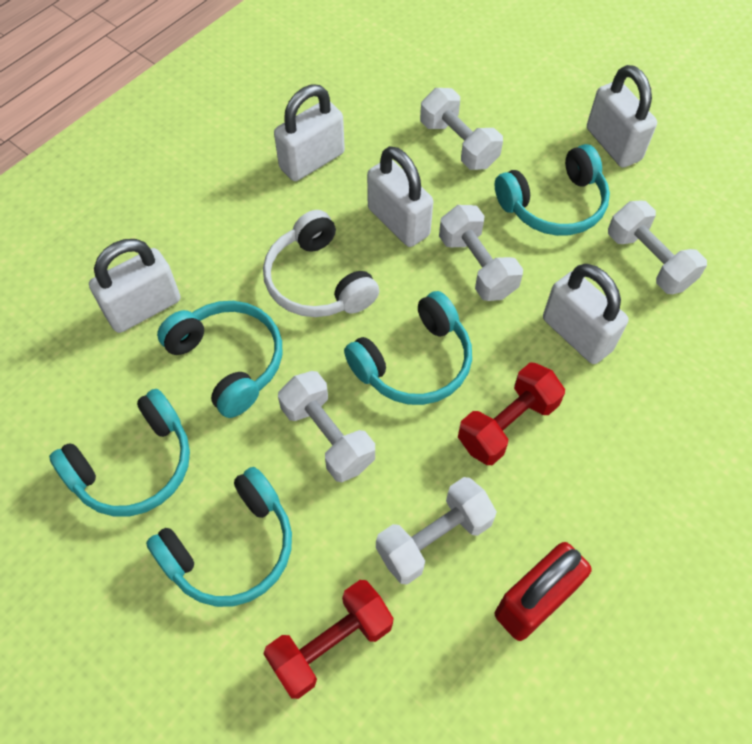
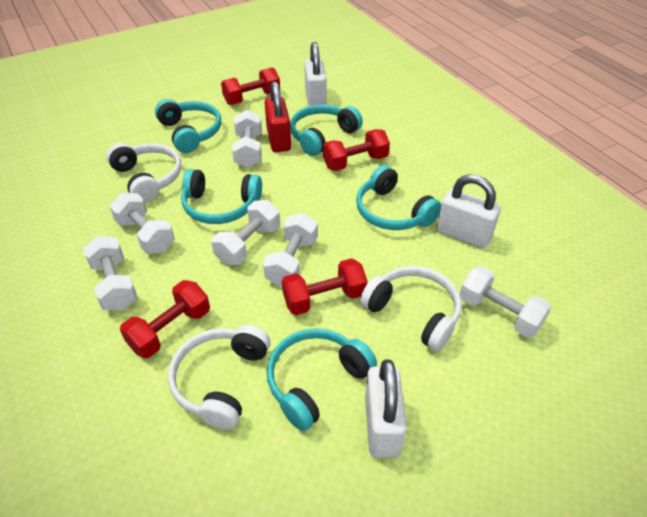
red dumbbell: [263,580,393,699] [458,362,565,465] = 2 -> [120,280,210,358] [221,67,280,105] [282,258,367,315] [323,129,390,171] = 4
white dumbbell: [278,371,375,482] [376,477,497,585] [420,88,503,170] [439,205,523,301] [608,201,707,294] = 5 -> [83,236,138,310] [110,193,175,254] [211,200,280,265] [232,110,262,168] [263,213,318,287] [460,266,551,338] = 6
white headphones: [263,210,379,317] = 1 -> [107,143,181,203] [168,325,270,430] [360,266,462,351] = 3
white padlock: [89,239,180,333] [274,84,345,181] [367,146,433,247] [543,264,628,364] [587,65,657,167] = 5 -> [304,42,327,106] [365,359,407,458] [437,174,501,249] = 3

